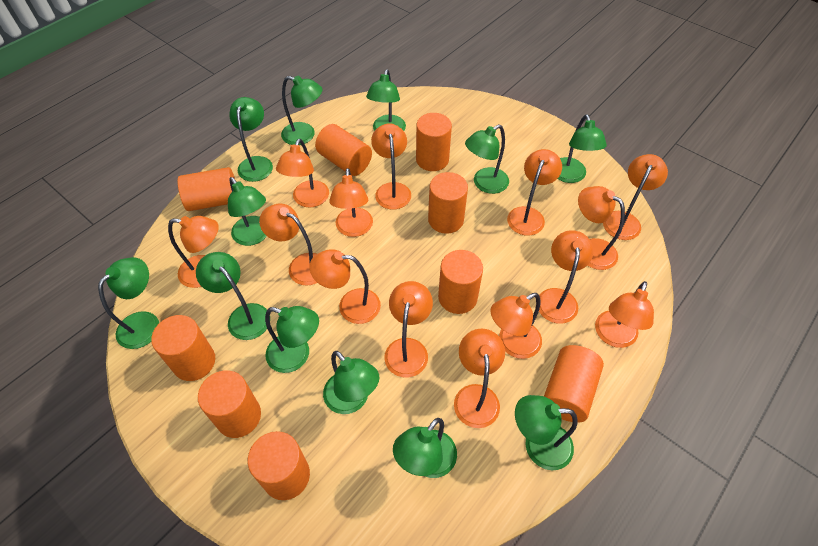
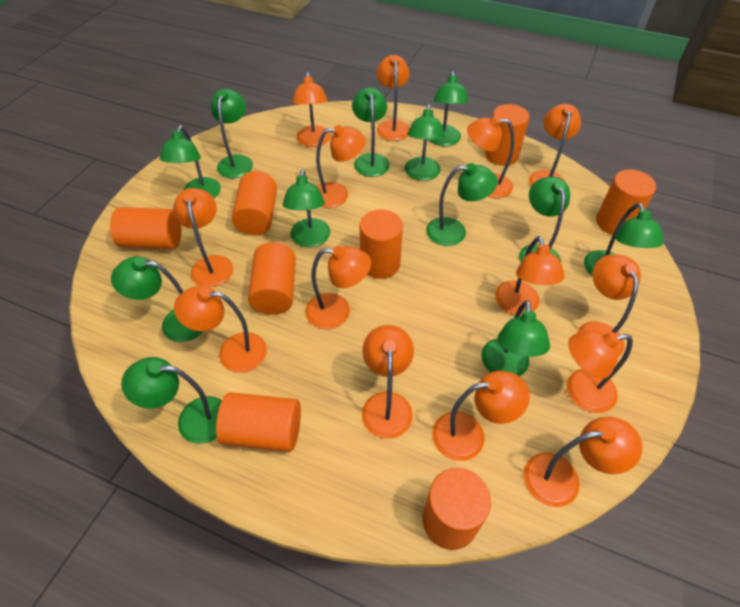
orange cylinder: [151,315,215,381] [177,167,235,211] [198,370,261,438] [248,431,310,500] [315,124,372,176] [416,113,452,171] [428,172,468,234] [438,250,483,314] [544,345,604,423] = 9 -> [110,207,182,249] [216,392,301,452] [232,171,277,235] [248,242,296,315] [360,210,403,279] [423,468,491,550] [485,104,529,166] [596,169,656,235] = 8

